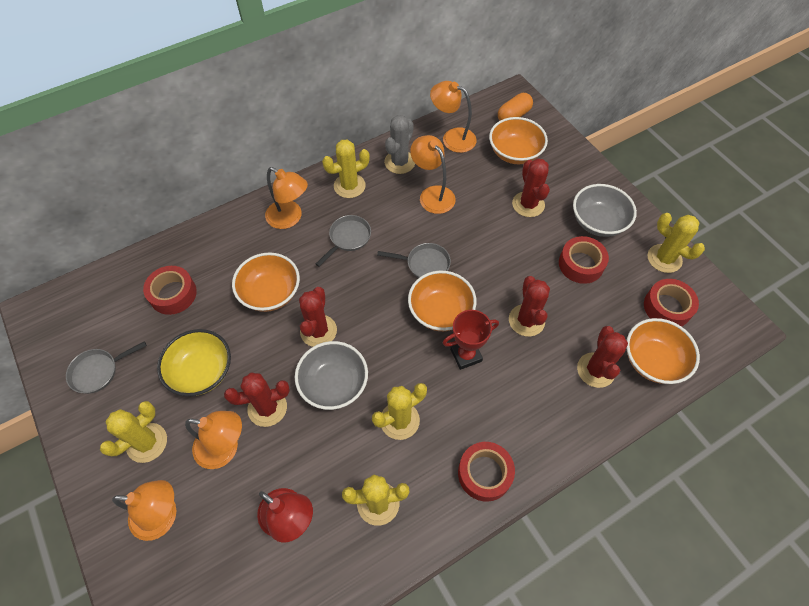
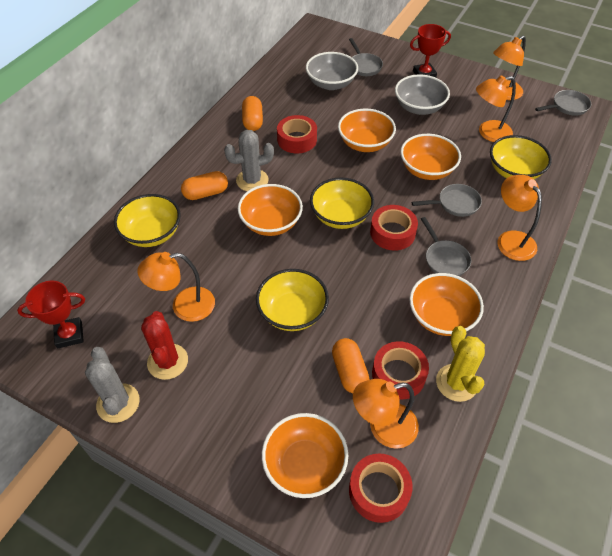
grey cactus: [384,115,415,174] = 1 -> [85,347,140,423] [224,130,274,191] = 2
grey pan: [66,341,147,394] [316,215,371,267] [377,243,451,278] = 3 -> [349,38,383,76] [412,184,482,217] [421,217,471,276] [535,90,591,116] = 4
orange bowl: [232,252,300,312] [408,270,477,331] [489,117,548,164] [627,318,700,384] = 4 -> [238,184,303,236] [262,413,348,498] [338,108,396,152] [400,134,461,180] [409,273,484,336] = 5
orange capsule: [498,93,533,121] = 1 -> [181,171,228,200] [242,96,263,131] [332,338,370,393] = 3
red cactus: [224,372,290,427] [299,287,337,347] [509,276,550,336] [512,158,550,217] [577,326,628,388] = 5 -> [141,311,188,380] = 1
red lamp: [257,488,313,543] = 1 -> none = 0
red trophy: [442,310,499,370] = 1 -> [17,281,85,349] [410,24,451,78] = 2
yellow bowl: [157,329,231,396] = 1 -> [114,194,181,247] [256,269,329,331] [310,178,374,229] [490,135,552,179] = 4
yellow cactus: [100,401,167,463] [322,139,370,198] [342,475,409,526] [372,383,427,440] [648,213,705,273] = 5 -> [436,326,485,402] = 1

